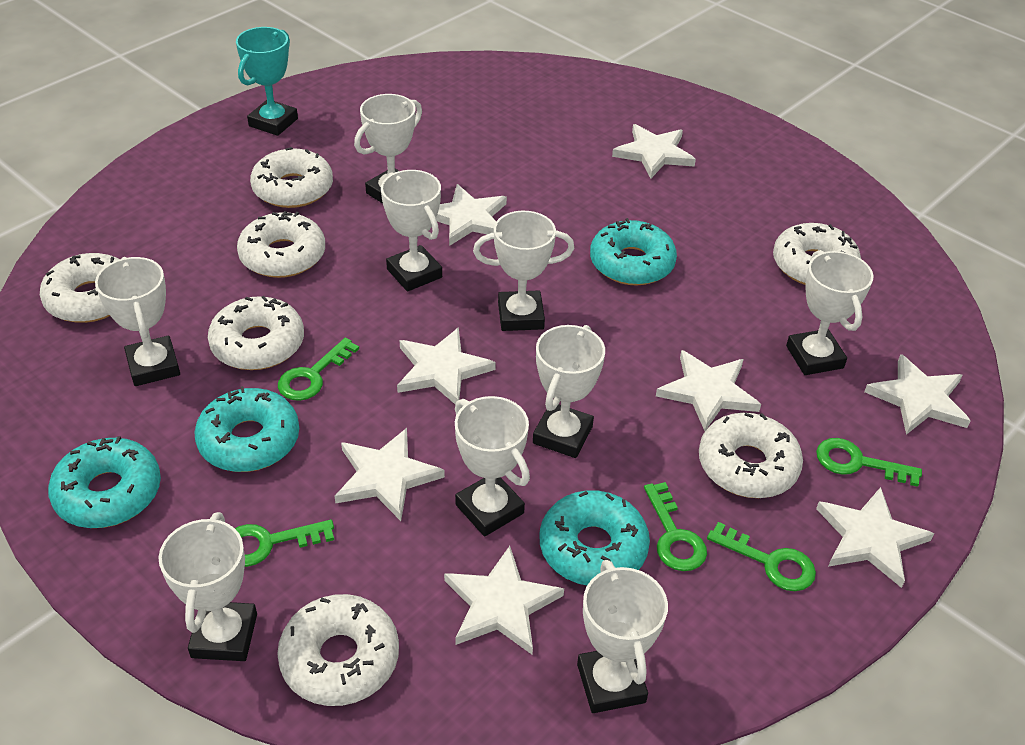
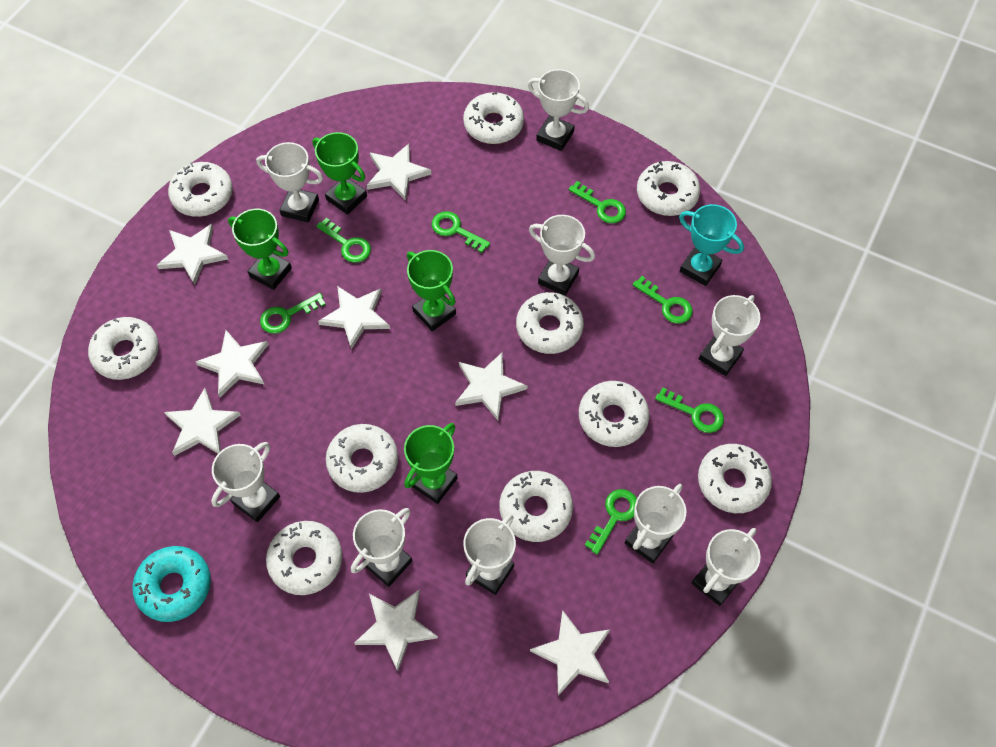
green key: [235,520,334,567] [278,338,359,401] [644,482,707,571] [707,522,816,591] [816,438,922,487] = 5 -> [260,293,326,334] [316,218,371,263] [432,211,490,253] [569,181,626,223] [585,489,637,555] [632,276,693,324] [655,387,724,433] = 7
green trophy: none = 0 -> [228,209,292,290] [312,132,367,215] [404,423,457,504] [407,250,456,331] = 4
turquoise donut: [48,436,161,528] [194,386,299,472] [540,490,650,585] [590,218,677,286] = 4 -> [132,546,211,622] = 1
white donut: [40,253,120,323] [208,296,304,370] [237,211,325,278] [250,147,333,208] [277,594,399,706] [699,413,803,498] [773,223,861,285] = 7 -> [88,317,159,380] [168,162,233,217] [266,521,342,595] [326,424,398,493] [463,92,524,144] [499,471,573,542] [516,292,584,354] [579,381,649,447] [637,161,700,216] [698,444,772,513] = 10

